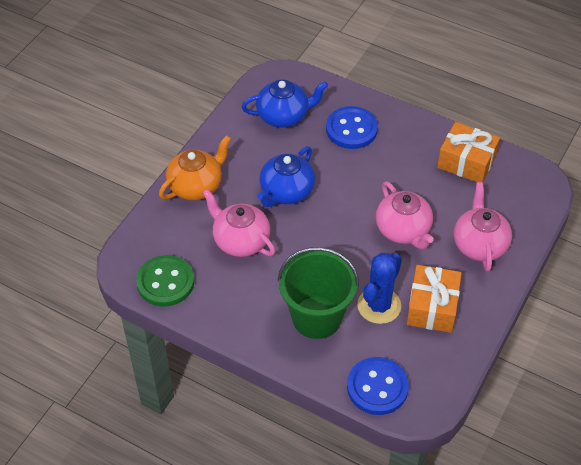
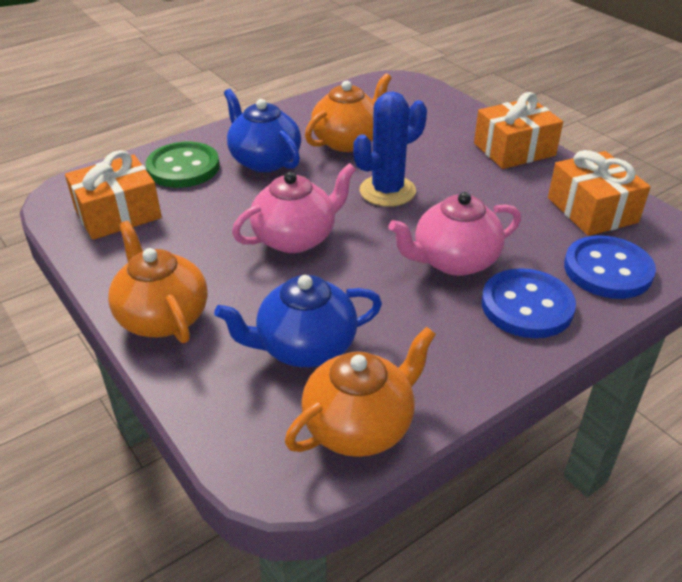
green bucket: [277,247,359,339] = 1 -> none = 0
orange gift: [407,265,462,333] [437,122,500,182] = 2 -> [65,150,162,240] [474,92,563,169] [548,150,651,236] = 3
orange teapot: [159,135,231,200] = 1 -> [108,221,208,343] [285,327,436,457] [305,73,392,152] = 3
pink teapot: [203,189,275,257] [376,182,434,250] [454,182,512,272] = 3 -> [232,163,356,253] [389,192,521,276] = 2

